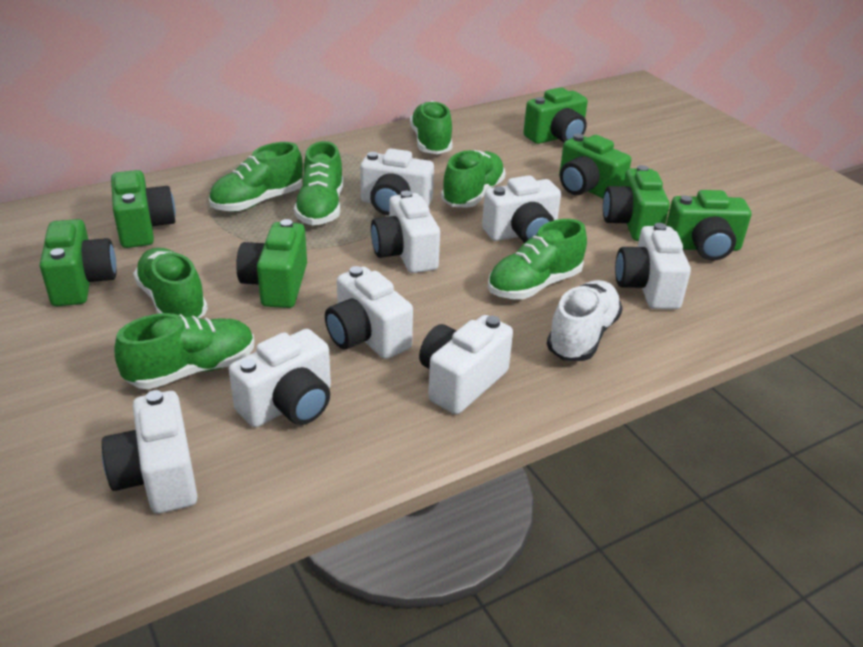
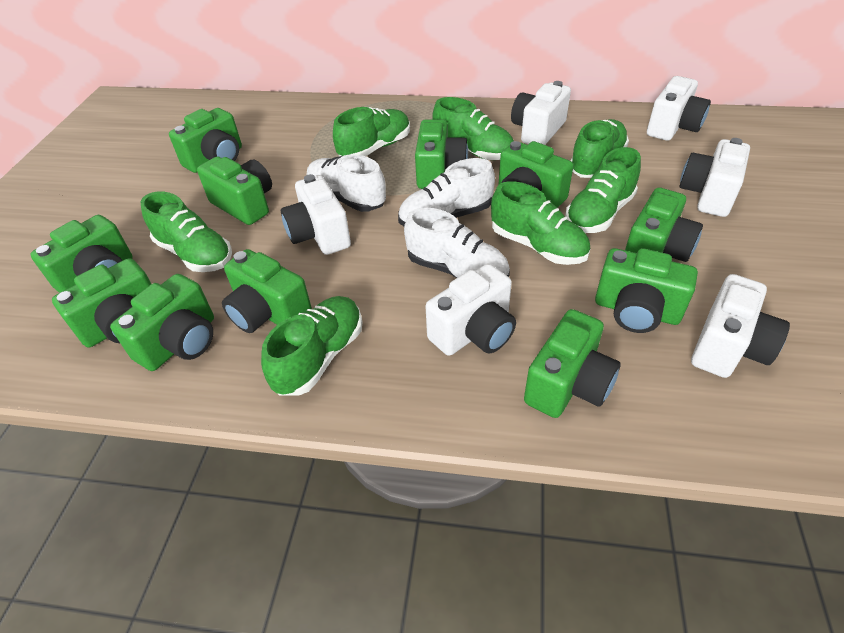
green camera: [40,219,116,306] [111,170,176,248] [236,219,307,308] [523,87,588,144] [559,134,631,198] [603,165,670,241] [666,190,751,261] = 7 -> [30,215,133,293] [52,258,151,347] [110,274,214,371] [169,108,242,173] [197,157,272,225] [222,249,312,333] [415,119,468,189] [499,141,574,208] [524,309,621,418] [595,248,698,333] [625,188,703,262] = 11
white camera: [102,390,198,514] [229,329,331,427] [325,266,413,359] [360,149,434,215] [371,191,440,273] [419,315,513,414] [482,175,561,243] [615,223,691,309] = 8 -> [281,174,351,255] [425,264,516,356] [511,81,571,145] [647,76,711,141] [680,138,750,217] [691,274,790,378] = 6
white shoe: [547,280,623,361] = 1 -> [307,154,386,212] [398,158,495,226] [404,208,510,278] = 3

